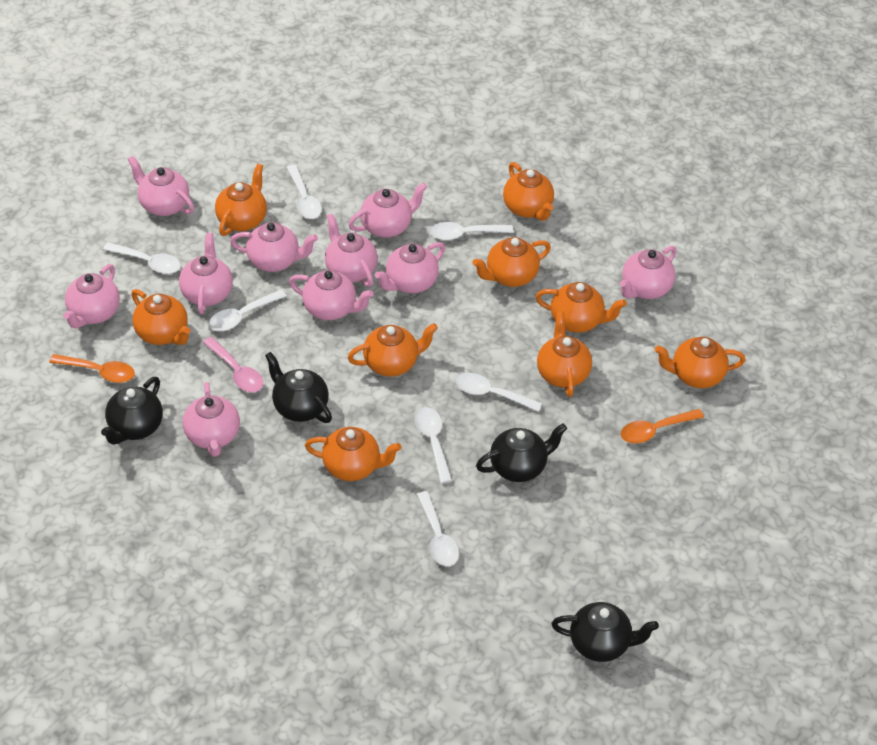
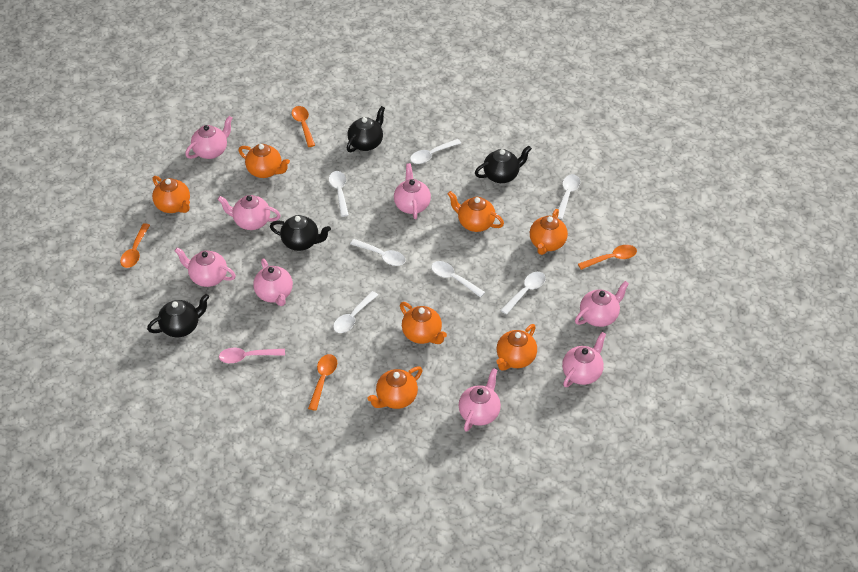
orange spoon: [49,354,135,383] [620,409,704,443] = 2 -> [120,223,150,268] [292,106,315,147] [308,354,337,411] [578,245,637,270] = 4
orange teapot: [132,289,190,345] [215,164,267,236] [305,427,402,481] [348,323,438,376] [473,237,551,287] [503,162,554,221] [536,282,627,333] [537,311,592,397] [655,337,746,388] = 9 -> [152,176,190,213] [238,144,290,178] [367,366,423,409] [400,302,447,344] [448,191,504,232] [496,324,537,371] [530,209,568,255] = 7
pink teapot: [63,264,120,328] [127,156,194,216] [179,233,233,314] [183,382,240,457] [230,222,318,272] [289,270,374,320] [325,214,378,287] [348,182,427,238] [375,242,445,293] [620,246,677,299] = 10 -> [175,247,236,287] [185,116,233,159] [217,195,281,230] [253,259,293,306] [394,163,431,219] [458,368,501,431] [562,332,606,387] [575,281,629,327] = 8

